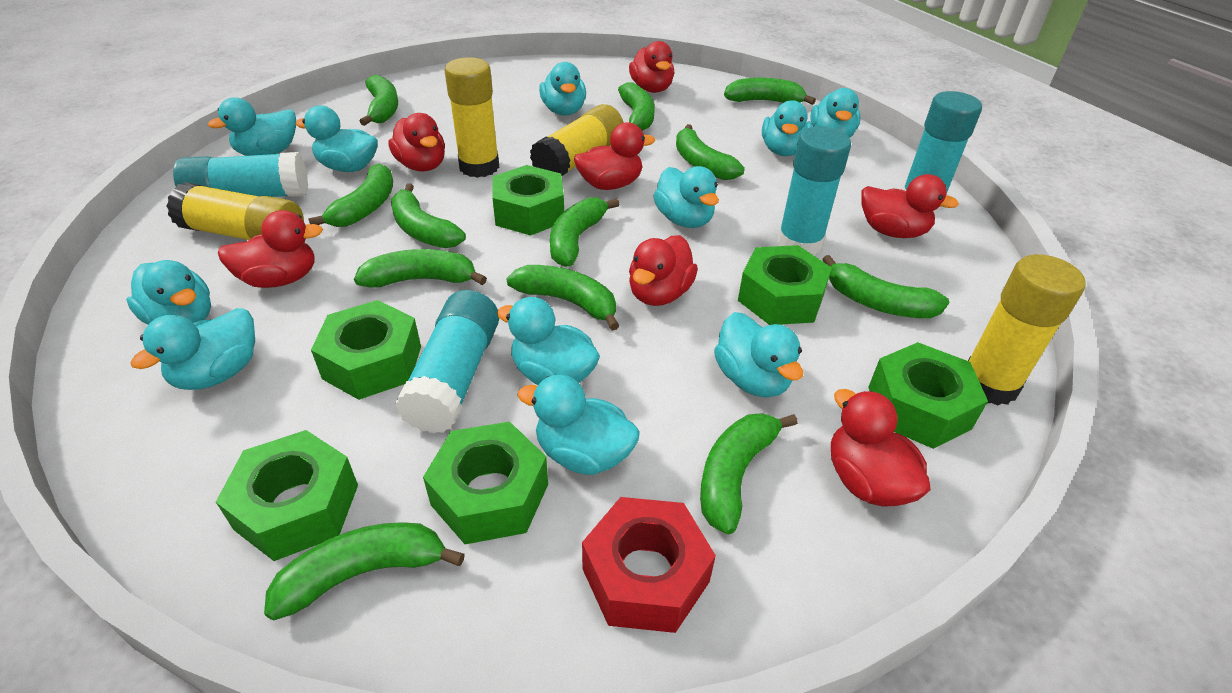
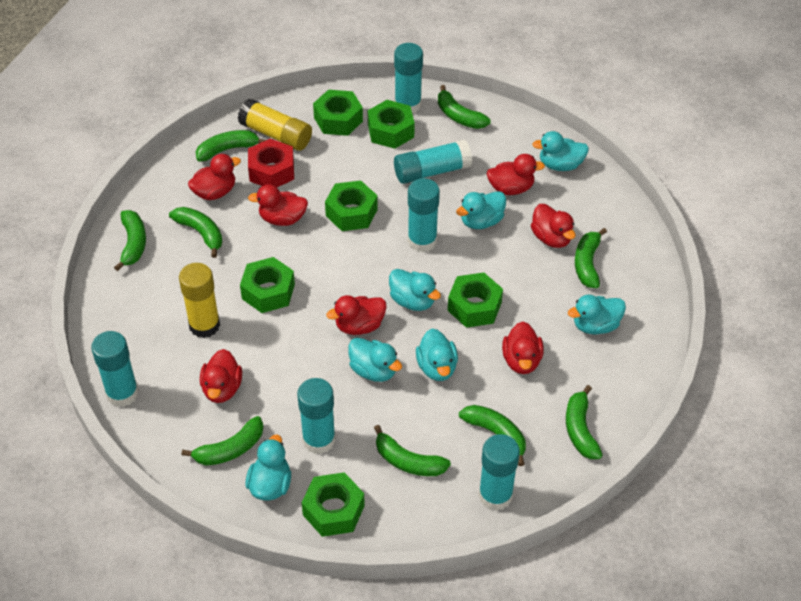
green banana: [264,522,465,620] [308,163,393,227] [354,249,487,288] [359,75,398,126] [391,183,466,248] [506,265,620,331] [550,198,620,267] [618,82,655,131] [676,124,745,180] [700,413,798,534] [724,78,816,105] [822,255,949,318] = 12 -> [114,210,146,271] [169,207,222,258] [182,416,263,466] [196,130,266,161] [374,425,451,476] [438,85,491,129] [459,405,526,466] [566,385,603,459] [575,228,607,288] = 9
turquoise duck: [126,260,211,325] [131,308,255,390] [208,97,296,156] [296,105,378,172] [497,297,600,385] [517,375,640,475] [539,62,586,116] [653,166,719,228] [714,312,803,397] [762,100,812,156] [811,88,861,138] = 11 -> [246,434,291,501] [348,338,402,382] [389,269,441,311] [416,329,458,381] [456,191,506,229] [532,131,589,171] [568,294,626,334] = 7
turquoise glue stick: [173,152,308,197] [395,290,499,434] [777,126,851,256] [902,91,982,213] = 4 -> [91,331,139,407] [297,378,336,454] [394,43,423,113] [394,139,472,184] [408,178,440,253] [479,434,520,511] = 6
yellow glue stick: [167,182,304,240] [444,57,499,178] [530,104,623,176] [968,254,1086,406] = 4 -> [179,263,220,338] [238,99,312,151] = 2

